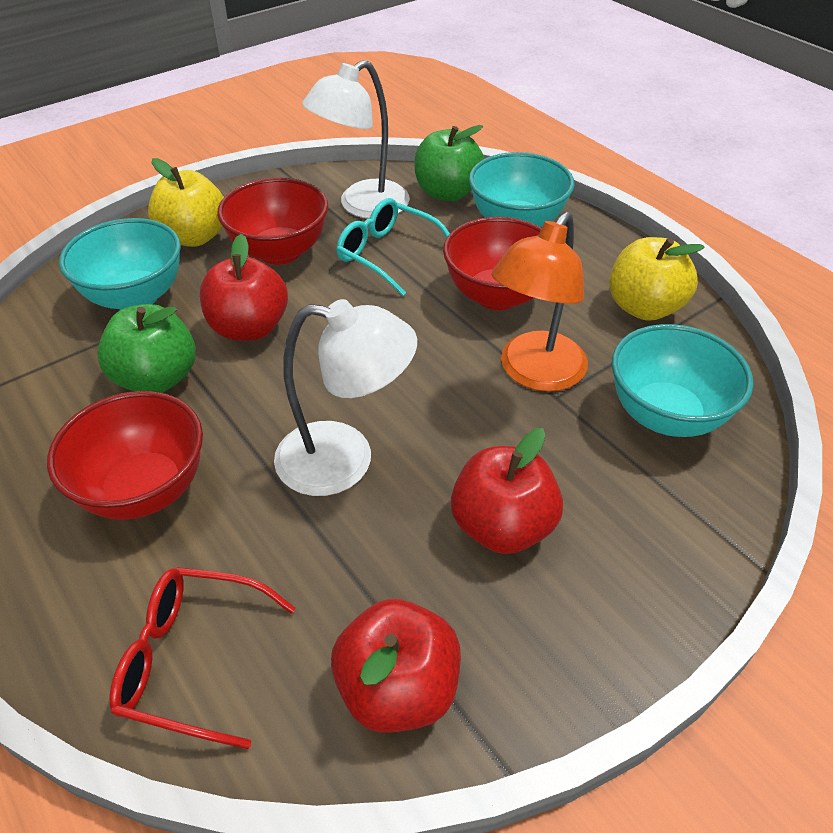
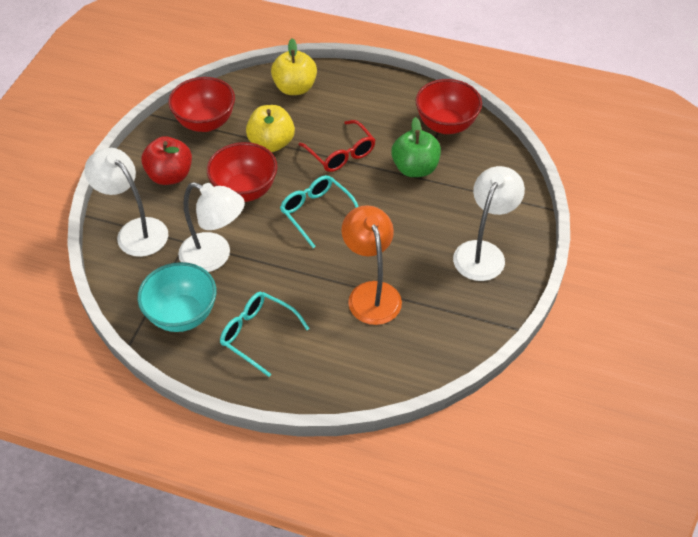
green apple: [97,304,196,393] [414,125,485,201] = 2 -> [391,117,441,177] = 1
red apple: [200,234,288,341] [331,599,461,733] [451,428,563,554] = 3 -> [141,136,192,185] = 1
turquoise bowl: [59,218,181,310] [469,152,574,227] [612,324,754,437] = 3 -> [138,262,217,332] = 1
turquoise glasses: [336,198,450,296] = 1 -> [220,292,310,377] [280,175,359,248] = 2
white lamp: [274,299,417,496] [302,60,410,219] = 2 -> [84,148,168,257] [178,182,245,272] [453,166,525,281] = 3

